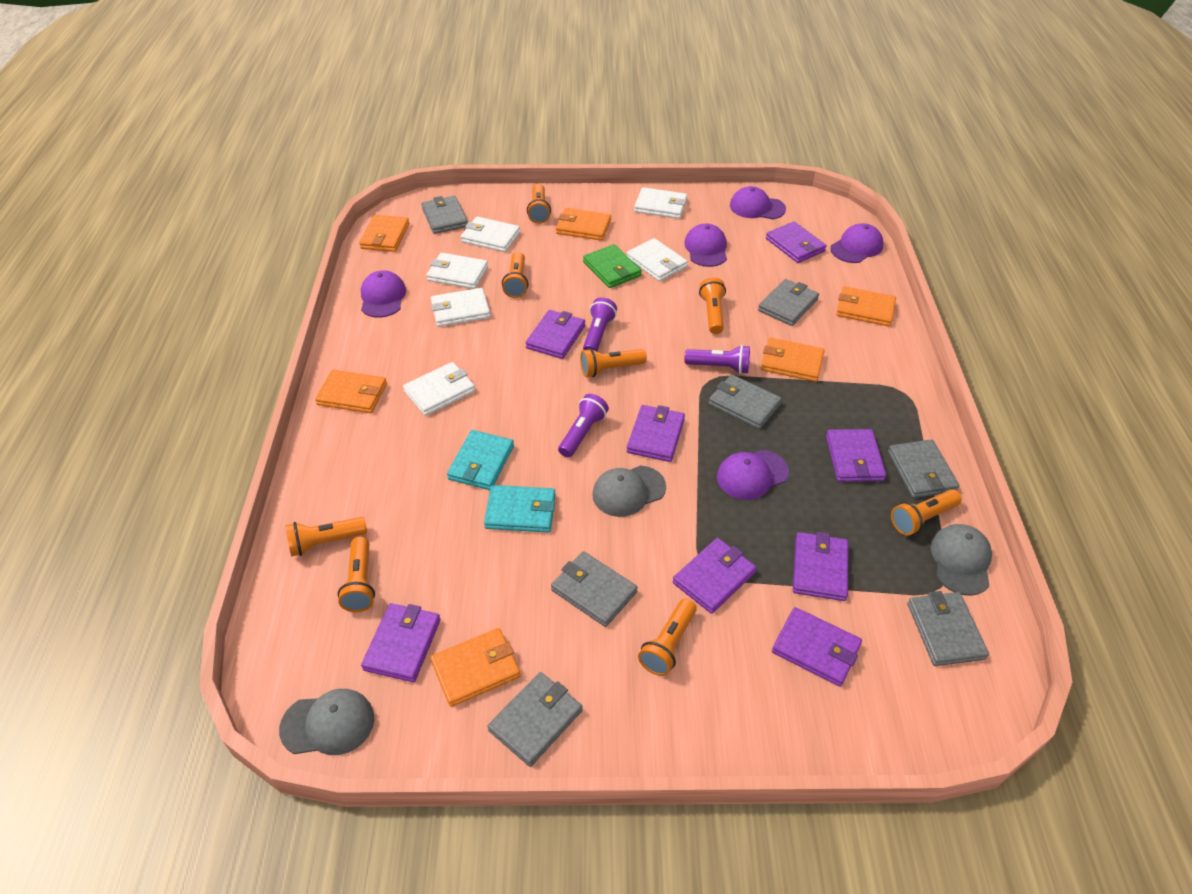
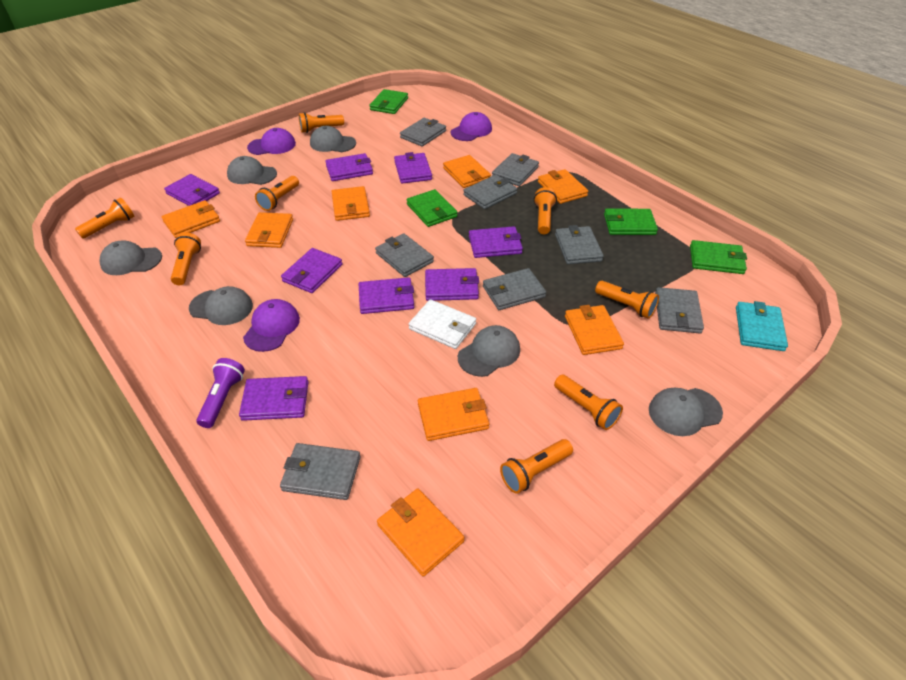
green wallet: [583,244,642,288] = 1 -> [369,89,408,114] [406,189,457,227] [604,209,658,235] [690,240,747,274] = 4
grey cap: [279,689,374,755] [592,465,666,517] [930,524,992,596] = 3 -> [100,241,162,275] [189,286,253,325] [227,156,277,185] [310,126,356,152] [458,325,520,377] [649,388,723,436] = 6
grey wallet: [421,196,468,234] [487,672,583,767] [551,551,638,627] [709,374,782,429] [758,279,819,326] [888,439,960,498] [907,591,989,666] = 7 -> [280,443,361,500] [375,233,434,277] [400,118,446,147] [463,174,517,209] [483,268,546,310] [492,153,539,186] [555,225,604,264] [655,287,704,333] = 8
orange wallet: [315,370,387,413] [359,215,409,252] [430,628,521,707] [556,208,611,241] [761,338,825,382] [836,286,896,326] = 6 -> [161,200,220,238] [245,212,293,248] [332,186,370,221] [377,489,465,577] [418,388,489,441] [443,155,491,188] [538,169,588,204] [565,305,624,355] = 8
purple cap: [361,270,406,318] [684,223,727,267] [717,450,789,500] [730,186,786,219] [830,223,884,263] = 5 -> [243,299,300,352] [247,128,296,155] [451,112,492,141] = 3
purple flashlight: [558,394,609,458] [583,297,617,351] [685,345,750,374] = 3 -> [196,358,245,428] = 1
turquoise wallet: [447,430,514,490] [484,485,555,533] = 2 -> [736,301,788,351] = 1
white wallet: [403,362,475,416] [427,253,488,289] [431,288,491,327] [461,217,520,252] [627,238,688,281] [634,187,687,219] = 6 -> [409,299,476,349] = 1

